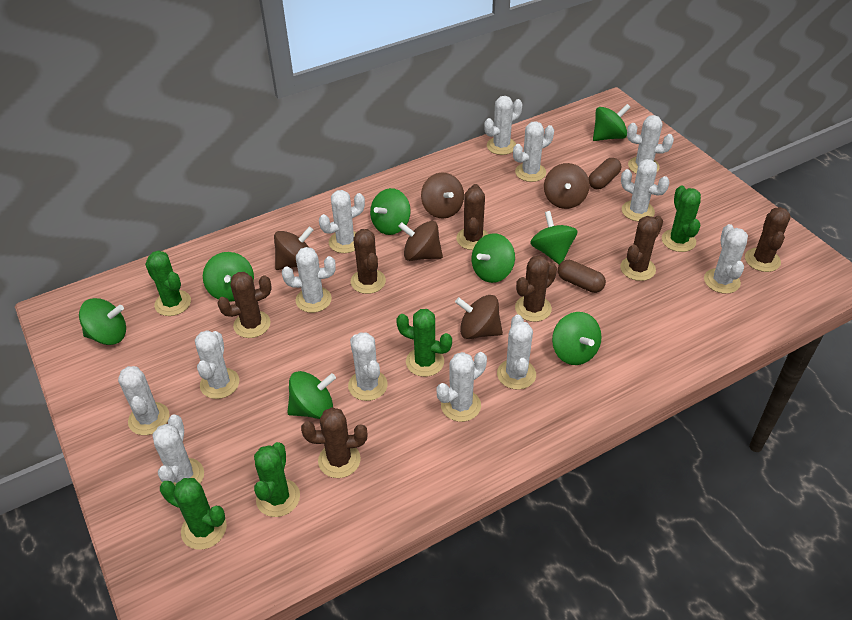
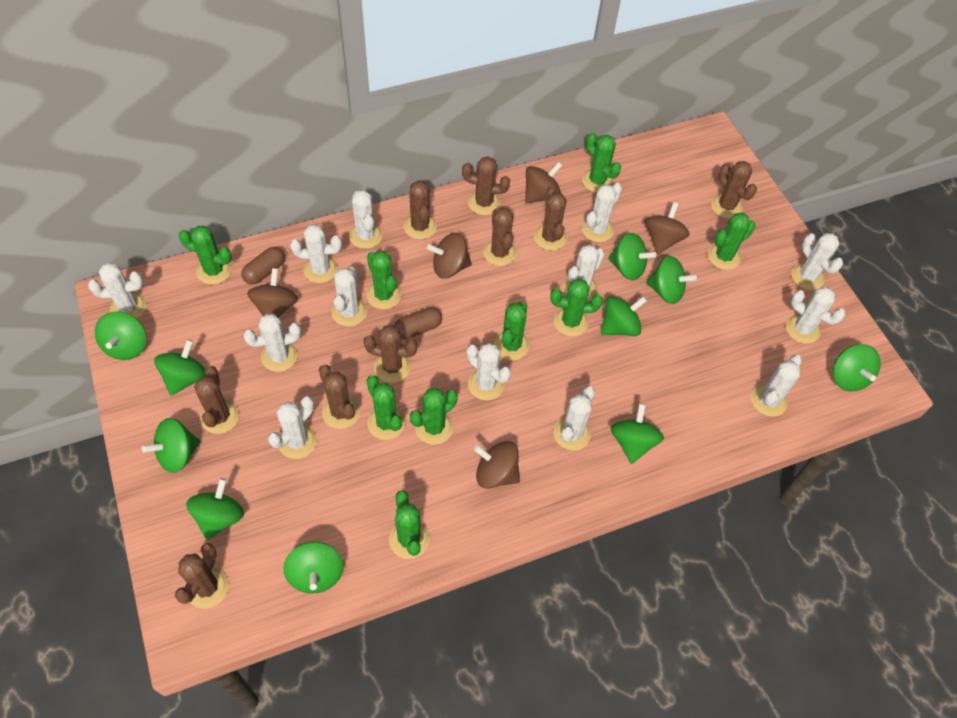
brown cactus: [217,272,272,338] [301,407,367,478] [351,229,386,294] [456,184,488,250] [515,255,557,322] [620,216,663,281] [745,207,791,272] = 7 -> [175,543,229,609] [194,366,239,434] [319,365,360,429] [363,325,417,383] [404,181,437,240] [462,157,510,215] [483,208,517,266] [534,187,567,251] [711,161,757,219] = 9
green cactus: [145,250,191,316] [160,478,227,550] [254,442,300,517] [396,309,452,377] [662,186,701,252] = 5 -> [179,226,232,285] [366,251,401,309] [367,375,406,440] [389,490,430,559] [410,388,458,445] [494,302,529,361] [550,279,603,337] [582,133,621,193] [708,212,756,270] = 9
green spinning top: [79,298,126,345] [203,252,254,302] [287,371,336,419] [370,188,411,235] [471,233,515,283] [530,211,577,264] [552,312,601,365] [593,104,630,141] = 8 -> [95,312,146,360] [142,418,201,473] [154,339,206,396] [186,478,244,540] [283,542,343,594] [601,296,647,336] [609,233,656,280] [611,403,664,464] [646,256,697,304] [833,344,881,391] = 10

